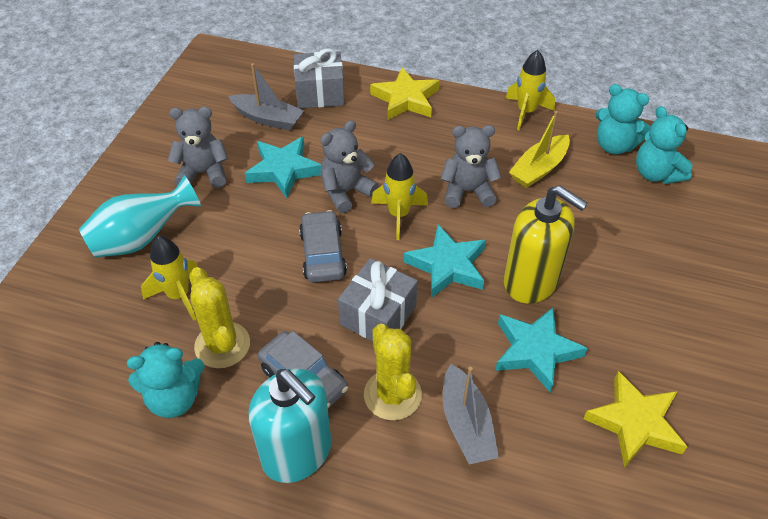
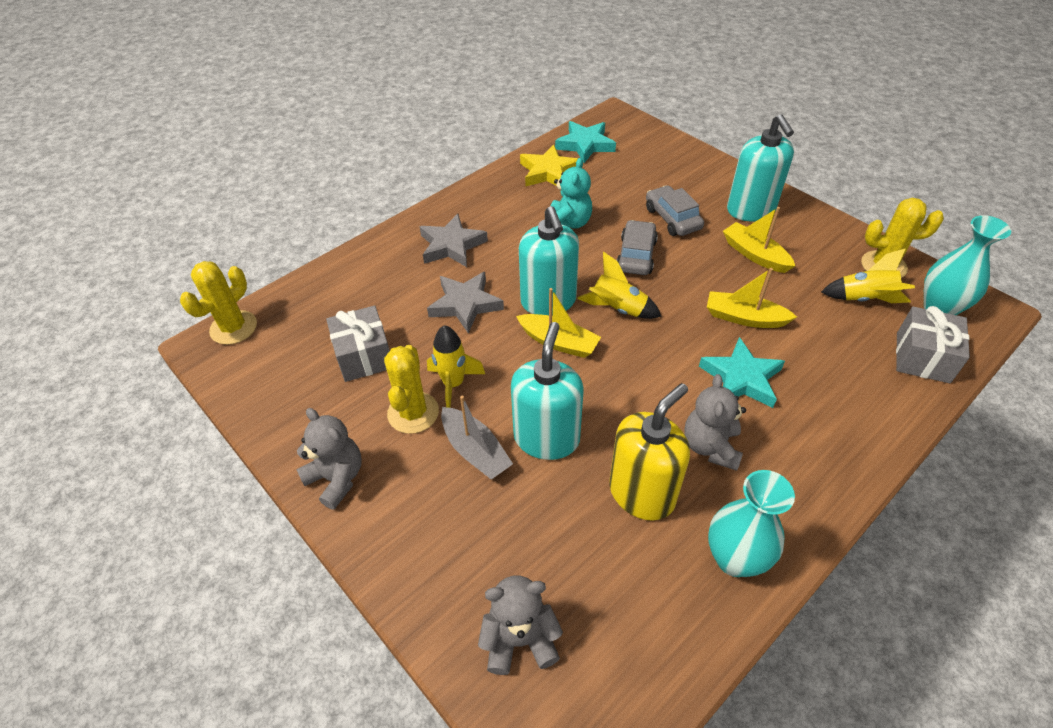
grey boat: [228,63,304,130] [443,364,499,465] = 2 -> [441,395,513,479] = 1
grey star: none = 0 -> [419,214,488,267] [427,272,504,333] = 2
turquoise soap dispenser: [249,369,331,483] = 1 -> [511,322,584,460] [519,206,579,316] [727,114,794,221] = 3
turquoise star: [245,137,321,198] [404,225,486,298] [495,307,588,393] = 3 -> [555,121,616,163] [699,337,785,408] = 2
turquoise teddy bear: [127,342,205,418] [595,84,651,154] [636,106,693,184] = 3 -> [551,158,592,229] = 1
turquoise vase: [79,175,201,258] = 1 -> [708,470,795,577] [924,215,1011,315] = 2
yellow boat: [509,111,570,188] = 1 -> [516,288,601,358] [707,268,797,328] [723,207,795,273] = 3
yellow cactus: [189,267,250,368] [364,324,422,420] = 2 -> [180,261,257,345] [384,345,439,434] [861,198,944,278] = 3
yellow star: [370,67,440,120] [583,371,687,468] = 2 -> [520,144,578,186] = 1

